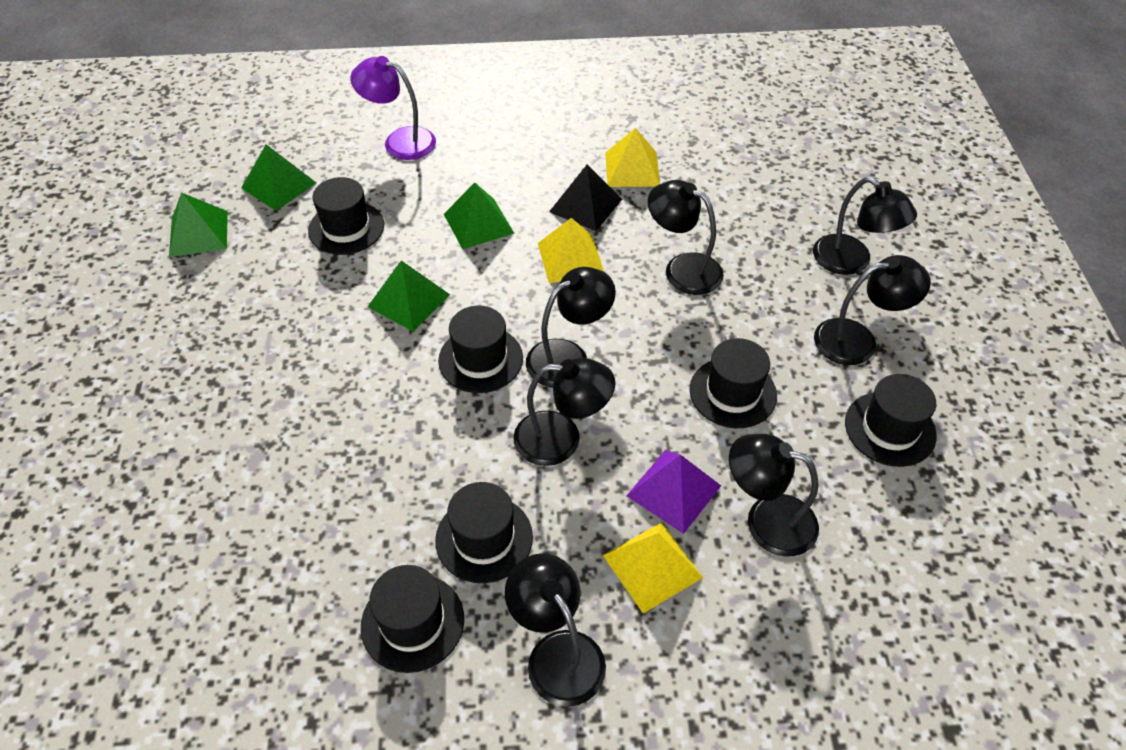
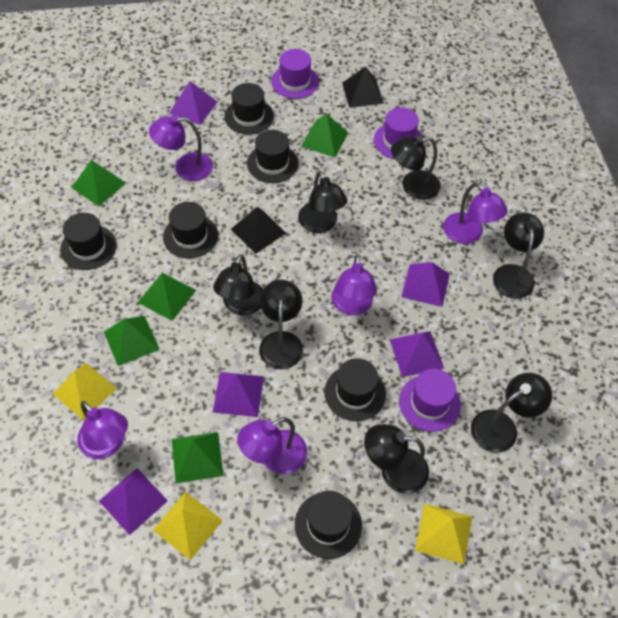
black pyramid: [549,165,622,231] = 1 -> [231,207,286,254] [342,66,384,108] = 2
green pyramid: [169,192,228,257] [241,144,316,211] [368,260,450,332] [444,183,514,249] = 4 -> [72,160,126,206] [104,316,160,366] [138,273,196,321] [172,432,224,483] [301,113,349,157] = 5
purple hat: none = 0 -> [271,49,319,99] [374,107,424,159] [399,369,461,432] = 3
purple lamp: [350,56,436,160] = 1 -> [77,401,128,459] [149,115,213,181] [237,417,307,474] [331,254,377,315] [443,182,508,244] = 5
purple pyramid: [627,450,721,534] = 1 -> [99,468,168,535] [169,81,217,125] [213,372,264,417] [390,331,444,377] [401,262,450,307] = 5

